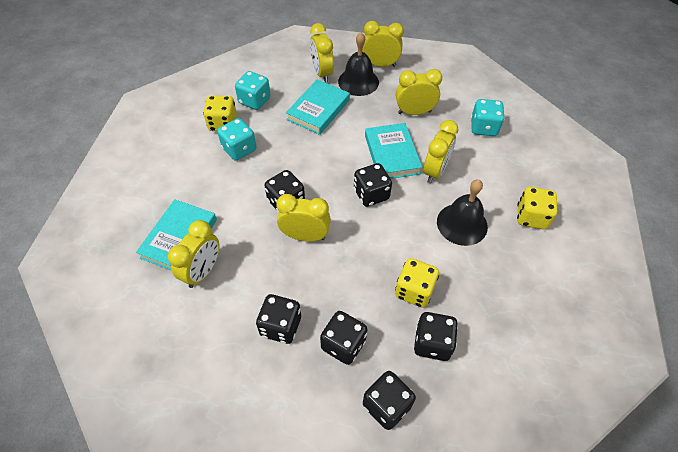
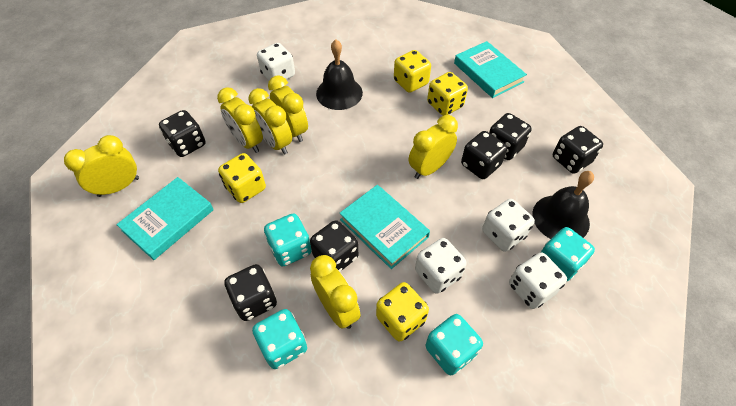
turquoise dice: [217,118,256,161] [235,71,271,110] [471,99,505,136] = 3 -> [252,309,307,369] [264,213,312,266] [426,314,483,375] [541,227,595,281] = 4
white dice: none = 0 -> [257,43,295,81] [415,238,467,294] [482,199,535,252] [509,253,567,309] = 4
yellow dice: [203,95,237,131] [395,258,439,308] [517,187,557,229] = 3 -> [218,153,266,203] [376,282,429,342] [394,50,431,93] [427,72,468,116] = 4

